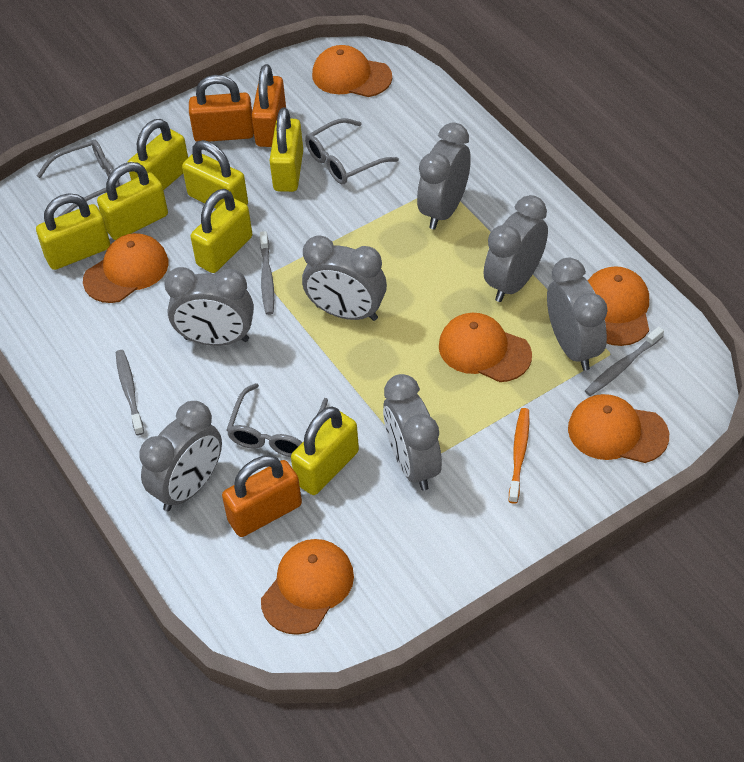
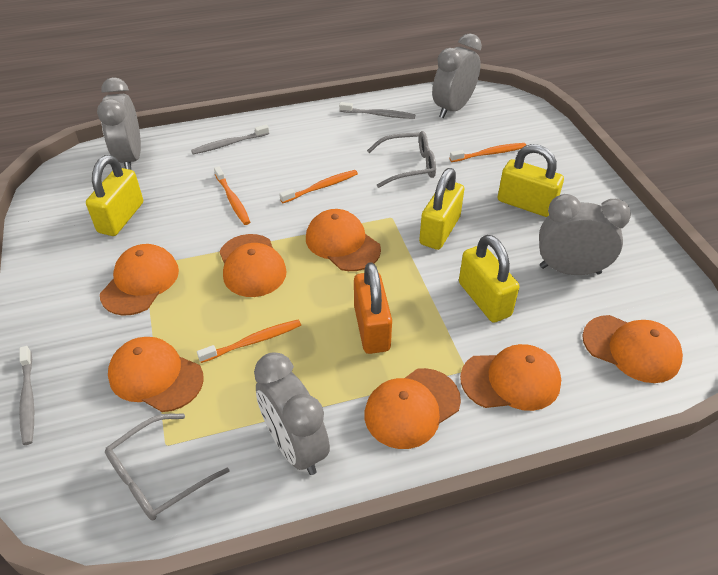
grey clock: [139,401,222,511] [165,267,254,346] [302,235,387,321] [383,374,442,491] [417,123,471,229] [484,195,548,302] [547,258,608,371] = 7 -> [97,77,141,170] [254,352,330,475] [432,33,482,118] [539,194,631,275] = 4
grey glasses: [37,139,120,217] [226,383,328,457] [305,118,399,184] = 3 -> [105,413,229,520] [367,131,436,188] = 2
orange cap: [83,233,169,303] [261,539,354,635] [312,45,392,97] [439,313,532,382] [568,394,669,463] [587,266,649,346] = 6 -> [100,244,179,316] [108,337,204,412] [219,234,287,297] [306,209,381,271] [364,368,461,449] [460,344,561,411] [582,315,683,383] = 7
orange padlock: [189,75,254,142] [222,455,302,537] [251,64,286,147] = 3 -> [354,262,392,354] = 1
orange toothbrush: [509,408,529,504] = 1 -> [197,319,301,363] [214,166,250,225] [279,170,358,203] [450,143,526,162] = 4
yellow padlock: [36,193,110,270] [97,162,168,240] [127,119,188,190] [182,140,248,209] [191,189,252,273] [269,108,303,192] [291,407,359,495] = 7 -> [86,155,143,236] [419,168,464,250] [459,235,520,323] [498,144,564,217] = 4

